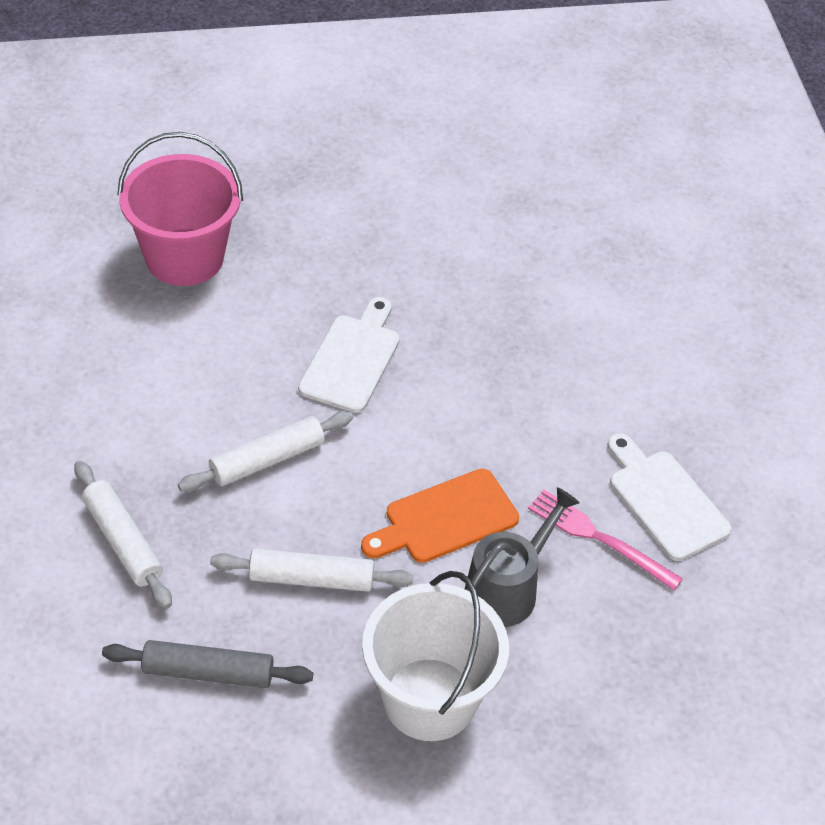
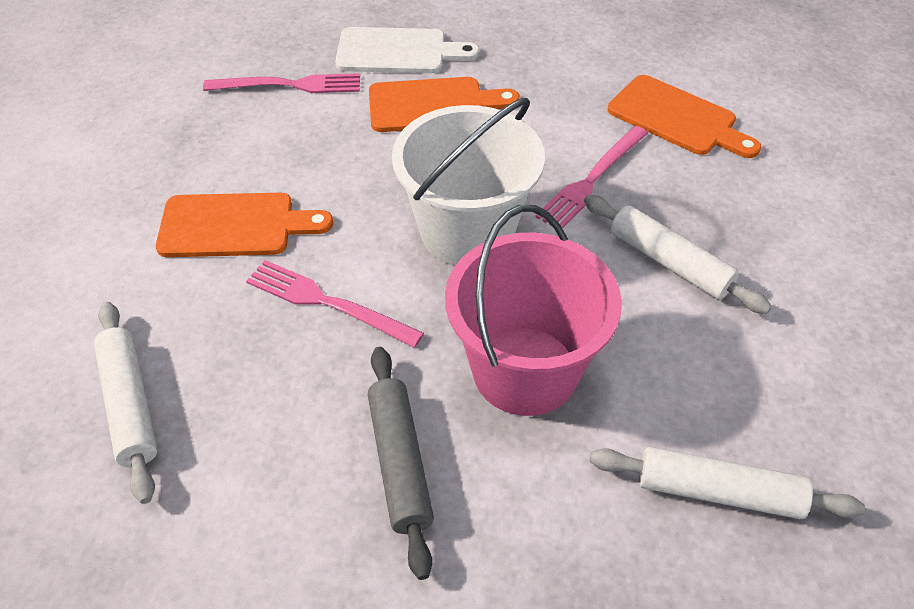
grey watering can: [465,487,580,627] = 1 -> none = 0
orange cutting board: [361,469,519,563] = 1 -> [156,193,333,257] [369,77,520,132] [608,75,761,158] = 3
pink fork: [528,490,683,590] = 1 -> [203,73,360,93] [246,260,424,348] [536,126,648,229] = 3
white cutting board: [298,297,400,413] [608,433,732,561] = 2 -> [335,27,480,73] = 1

